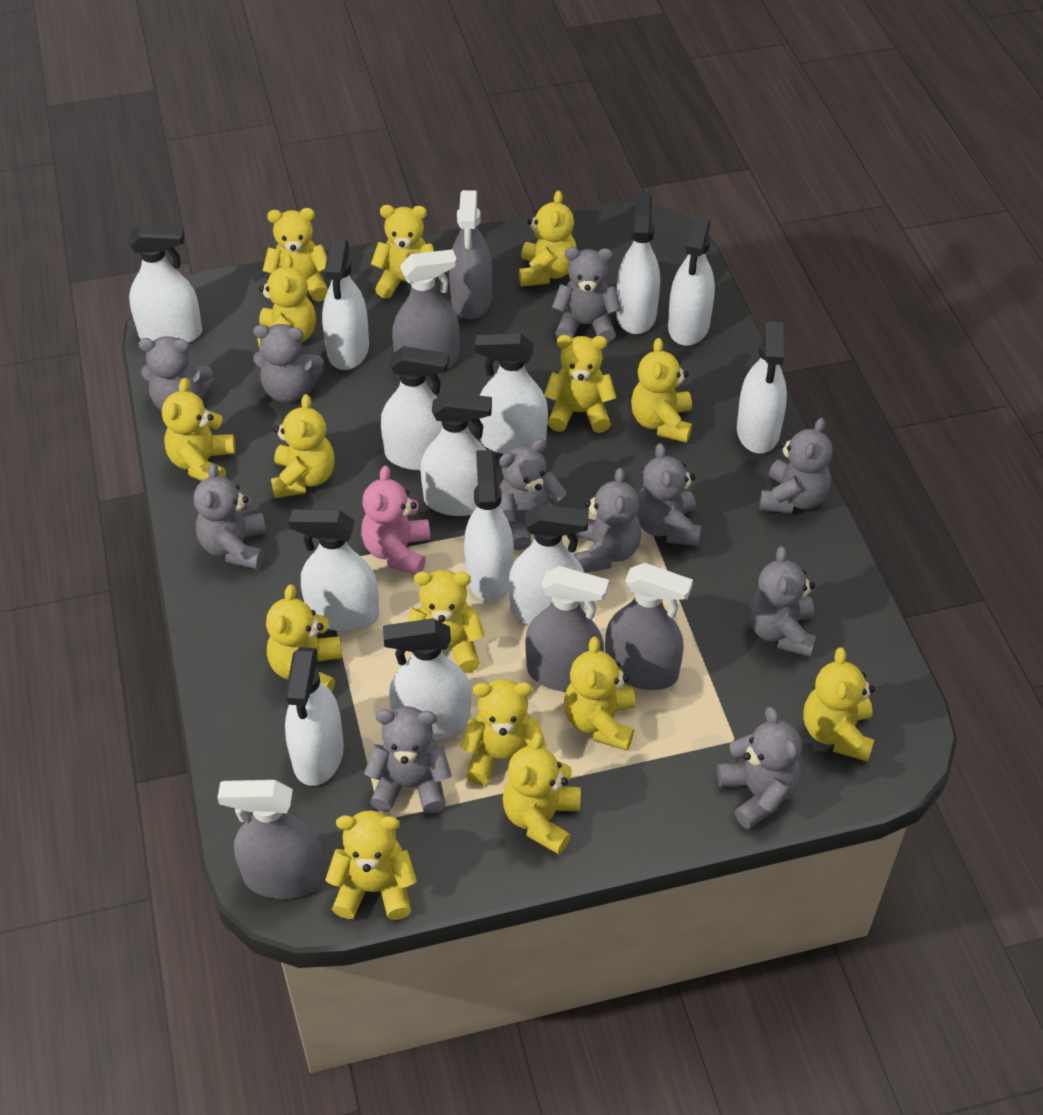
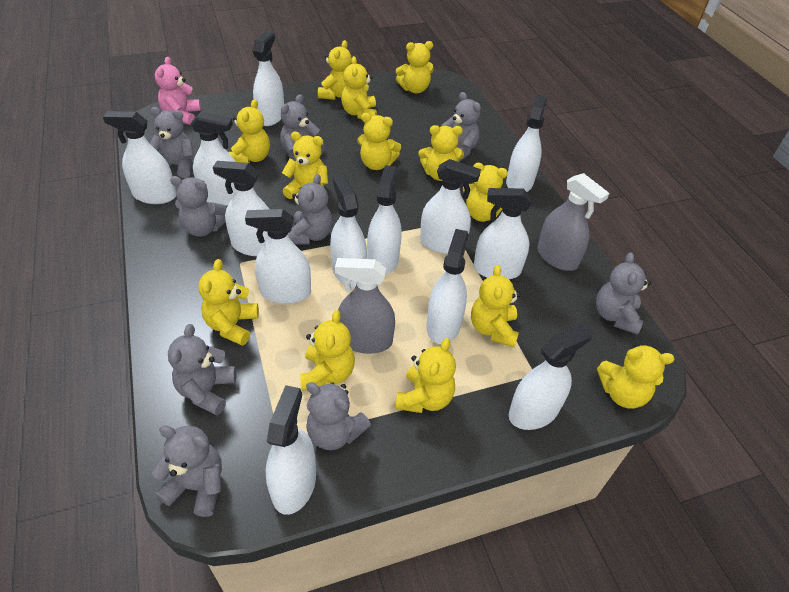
grey spray bottle: [217,780,325,899] [392,249,459,368] [449,190,492,319] [525,566,609,692] [605,563,693,690] = 5 -> [335,258,395,354] [537,173,609,271] = 2
grey teddy bear: [139,336,214,411] [194,463,267,569] [253,324,324,403] [364,706,452,814] [499,439,567,550] [552,247,621,343] [574,468,642,573] [636,443,701,546] [717,707,802,829] [748,546,816,657] [760,418,833,514] = 11 -> [150,107,194,178] [152,426,222,517] [168,324,236,415] [170,176,227,237] [280,94,324,162] [288,174,333,245] [306,382,371,450] [442,92,481,162] [596,252,651,335] = 9
yellow teddy bear: [162,378,235,481] [257,254,316,351] [263,208,328,302] [266,584,342,692] [271,394,335,498] [325,810,417,920] [371,205,434,299] [407,570,485,673] [460,679,547,785] [503,732,581,855] [519,191,577,287] [544,335,616,433] [564,637,636,751] [631,338,692,443] [803,647,875,761] = 15 -> [198,259,259,346] [229,99,270,164] [282,131,328,199] [300,310,355,391] [318,40,352,100] [341,56,377,119] [357,113,401,170] [395,338,456,413] [396,41,434,93] [418,125,464,181] [463,163,508,222] [471,265,521,347] [597,344,675,409] = 13

